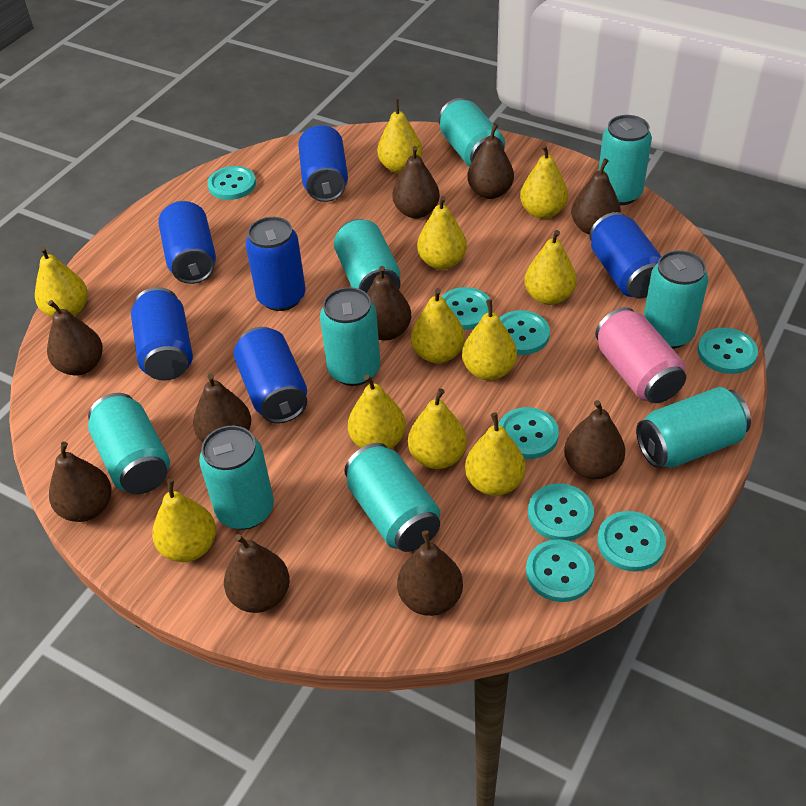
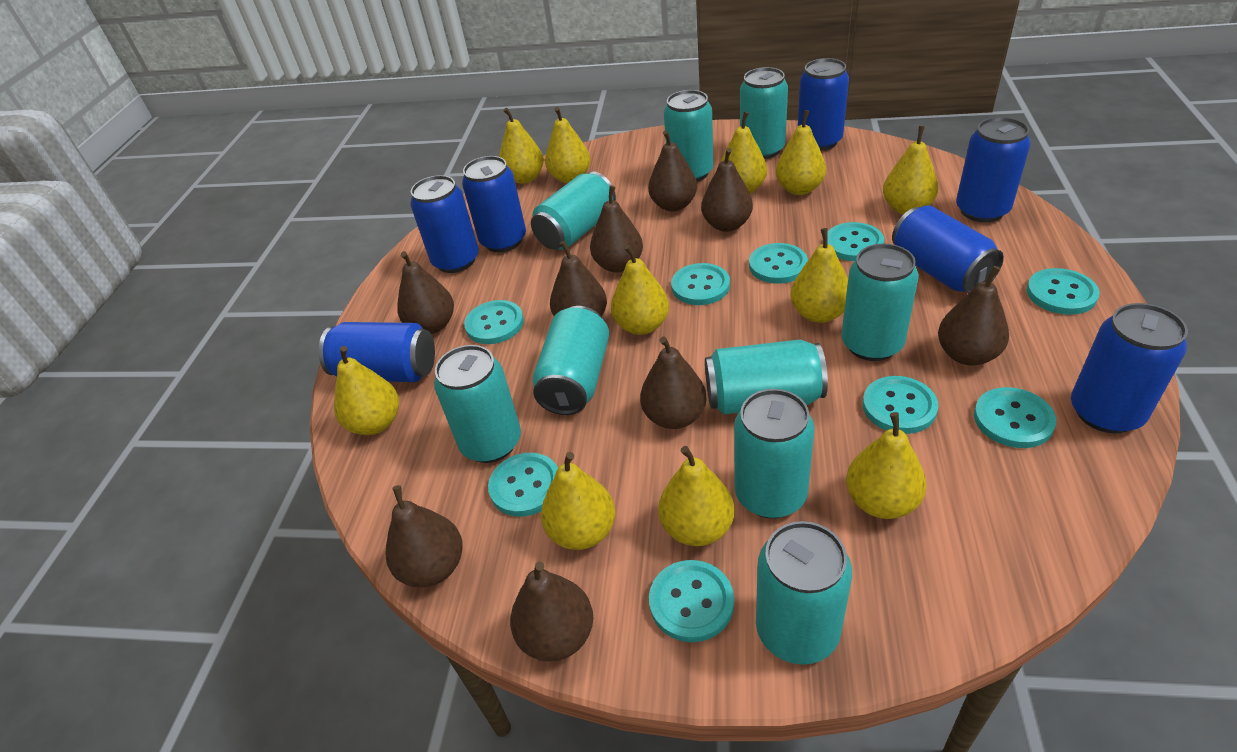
blue can: [131,287,193,381] [158,201,216,284] [233,327,307,423] [245,217,306,311] [298,125,348,202] [589,212,661,299] = 6 -> [318,322,435,382] [410,175,479,273] [462,156,526,252] [798,58,849,151] [892,205,1004,294] [956,117,1031,222] [1071,303,1188,433] = 7
brown pear: [47,300,103,376] [49,442,112,522] [193,374,251,442] [224,534,290,613] [367,266,411,341] [392,146,440,219] [397,530,463,616] [467,124,514,199] [564,400,625,480] [571,158,621,235] = 10 -> [386,485,463,587] [397,251,454,334] [510,561,593,662] [550,241,607,317] [590,186,643,273] [640,336,707,429] [648,130,697,212] [701,148,753,232] [938,266,1009,365] = 9
pink can: [595,307,686,403] = 1 -> none = 0
turquoise button: [207,166,256,200] [441,287,490,330] [498,407,559,459] [500,310,550,355] [526,539,595,602] [528,483,594,541] [597,511,666,572] [697,328,758,374] = 8 -> [464,300,524,344] [488,453,558,517] [649,560,734,642] [671,263,730,305] [749,243,808,284] [827,222,884,261] [863,376,938,434] [974,387,1056,448] [1027,268,1100,315] = 9

